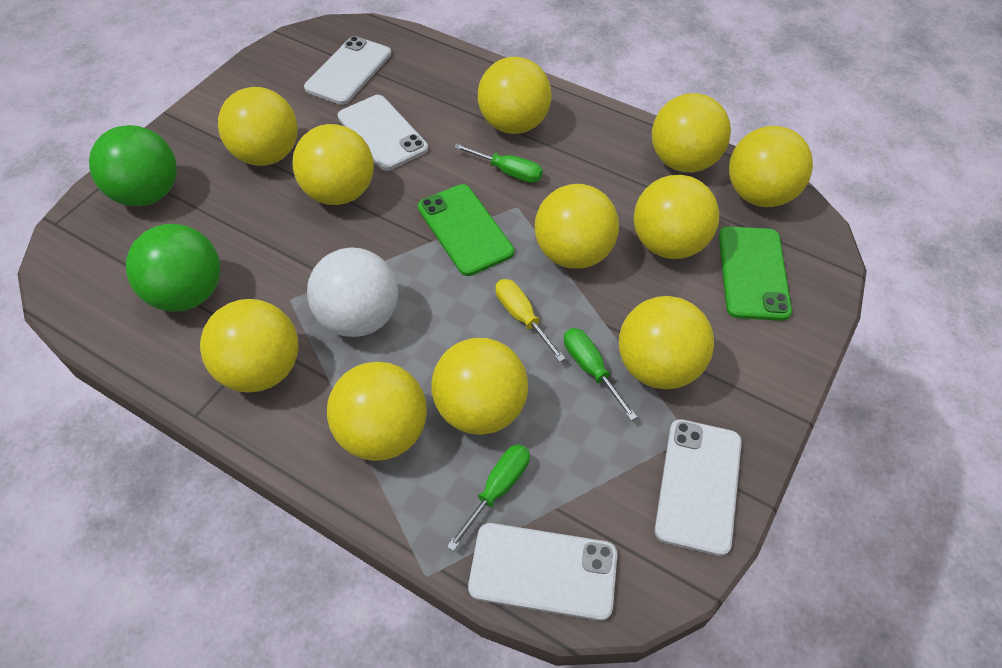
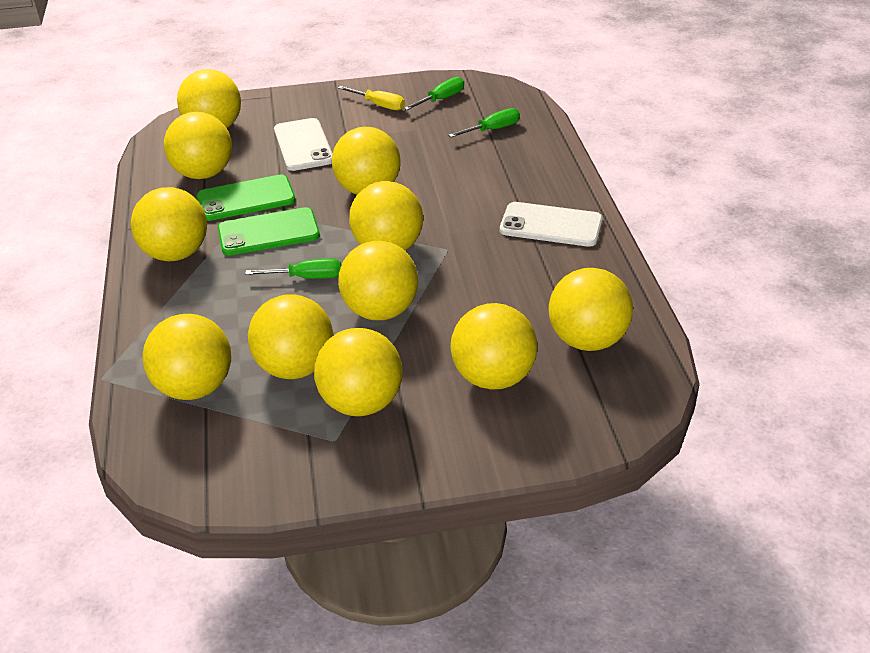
green ball: [89,125,177,206] [126,224,221,312] = 2 -> none = 0
white ball: [307,247,398,337] = 1 -> none = 0
white phone: [304,36,391,105] [338,95,428,171] [468,523,617,621] [655,419,742,556] = 4 -> [274,118,333,171] [500,202,603,247] = 2

